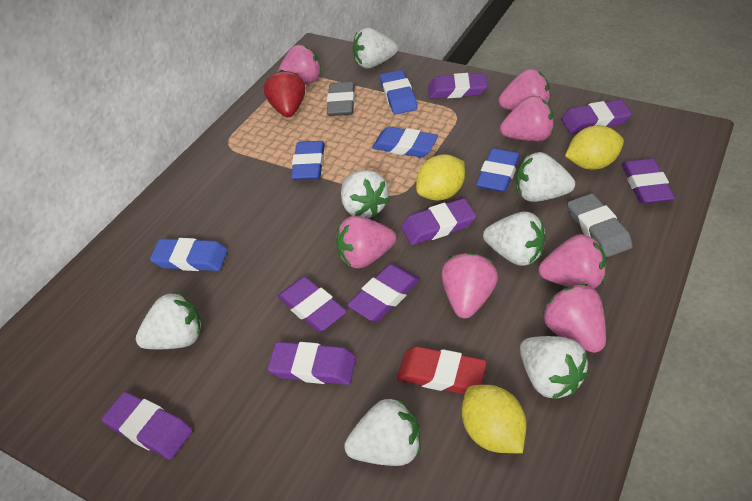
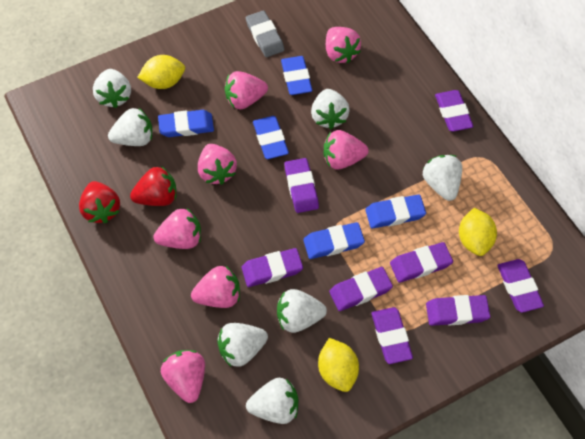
grey eraser: [327,82,355,116] [567,193,633,257] = 2 -> [246,10,284,57] = 1
red eraser: [397,346,487,395] = 1 -> none = 0
red strawberry: [264,70,305,117] = 1 -> [79,181,120,223] [130,166,176,206] = 2

